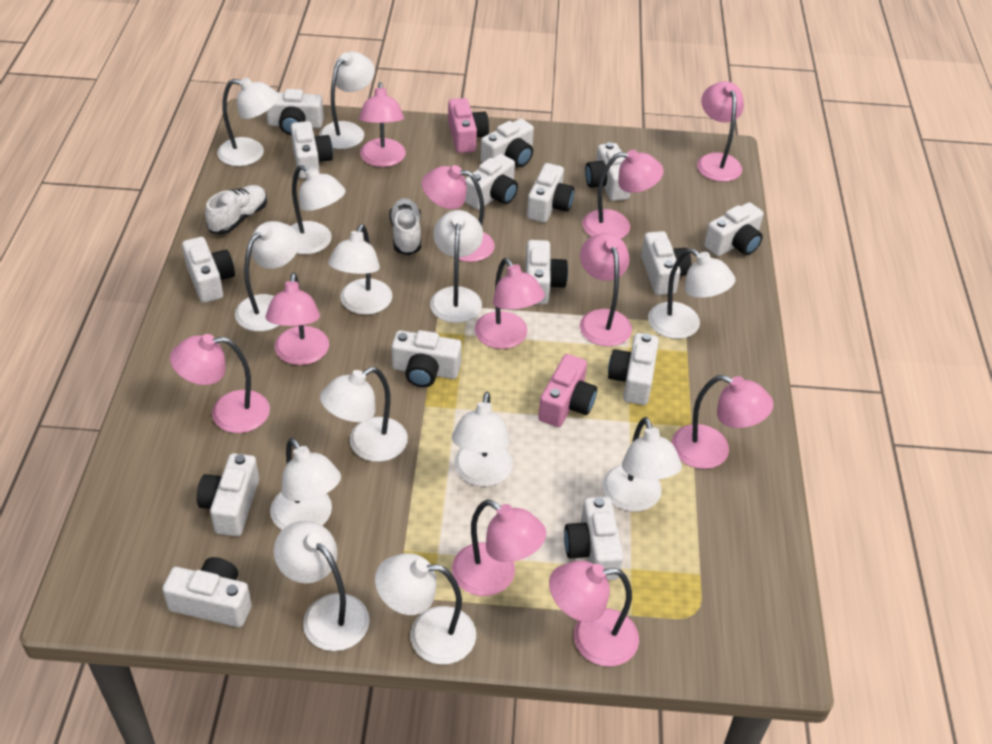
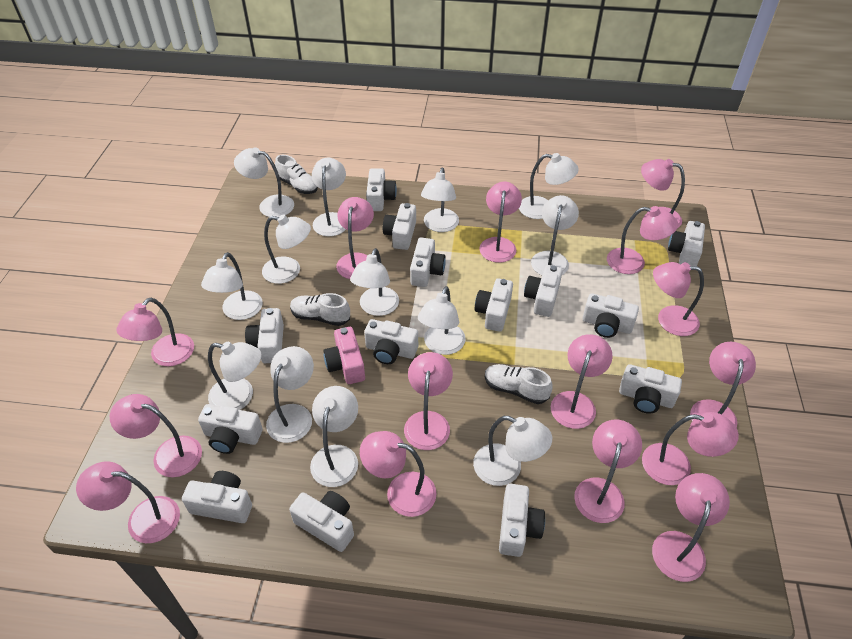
pink camera: [448,98,489,153] [538,354,597,427] = 2 -> [323,327,365,384] = 1
pink lamp: [170,334,270,433] [265,273,329,365] [359,82,406,167] [422,165,495,262] [452,499,547,596] [475,258,545,349] [549,561,639,666] [580,233,632,347] [582,150,664,238] [672,375,774,469] [697,81,744,182] = 11 -> [76,461,180,543] [110,394,202,477] [116,298,194,366] [336,197,374,279] [360,431,436,517] [404,352,453,450] [480,182,522,263] [551,334,613,429] [574,419,642,523] [607,206,678,274] [641,159,685,228] [642,412,739,485] [652,473,730,582] [653,262,704,336] [690,342,756,428] = 15
white camera: [162,557,252,627] [182,237,235,303] [197,453,259,536] [266,89,324,135] [291,121,333,179] [392,330,462,387] [465,154,518,210] [481,119,534,167] [525,240,568,305] [527,163,575,223] [564,496,624,580] [585,142,630,201] [608,333,659,405] [641,231,691,295] [704,202,763,256] = 15 -> [182,471,252,523] [198,404,263,454] [245,308,284,363] [289,491,354,552] [364,319,418,364] [366,168,397,211] [383,203,416,250] [410,238,446,287] [475,278,513,332] [499,484,545,557] [524,265,563,317] [583,293,639,338] [619,364,682,414] [668,221,705,266] = 14
white shoe: [205,185,267,234] [389,198,421,255] = 2 -> [275,155,318,194] [290,293,350,326] [485,364,553,404] = 3

